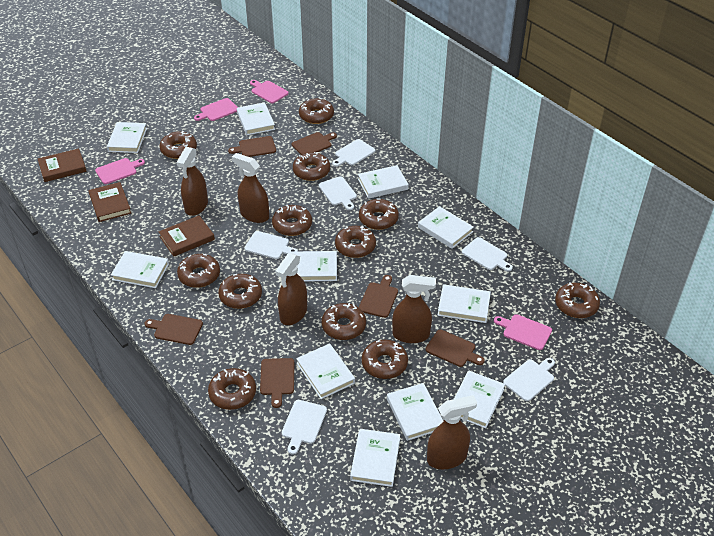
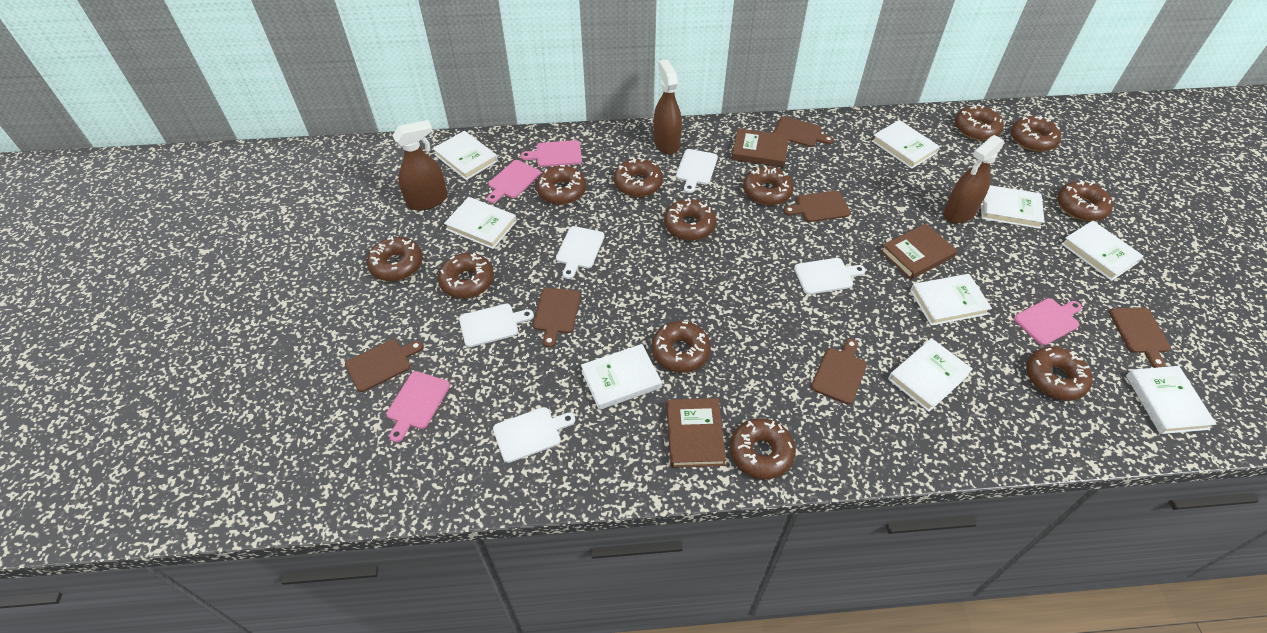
brown spray bottle: [176,147,208,216] [232,153,269,223] [276,253,307,325] [392,275,436,343] [427,395,477,469] = 5 -> [392,120,448,211] [653,59,682,155] [944,135,1004,224] = 3
white book: [107,122,147,153] [111,251,169,288] [237,102,275,135] [290,251,337,282] [296,343,355,399] [350,429,400,487] [358,165,409,199] [387,383,443,441] [418,206,474,249] [438,284,491,323] [454,370,505,428] = 11 -> [433,131,498,180] [444,197,517,249] [581,344,662,410] [872,120,940,169] [888,338,973,412] [910,274,992,326] [981,185,1045,229] [1061,221,1144,281] [1126,366,1216,434] = 9
white cutting board: [244,231,298,259] [282,400,327,455] [319,176,357,210] [332,139,375,167] [462,237,513,272] [503,358,555,401] = 6 -> [459,304,534,347] [493,407,575,463] [556,226,605,279] [676,149,718,193] [794,258,866,294] = 5

